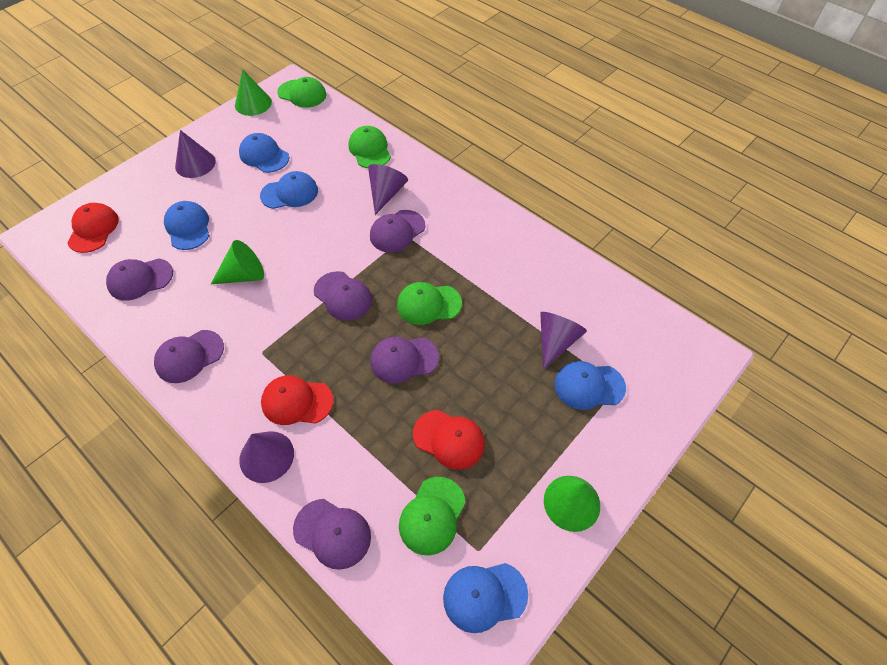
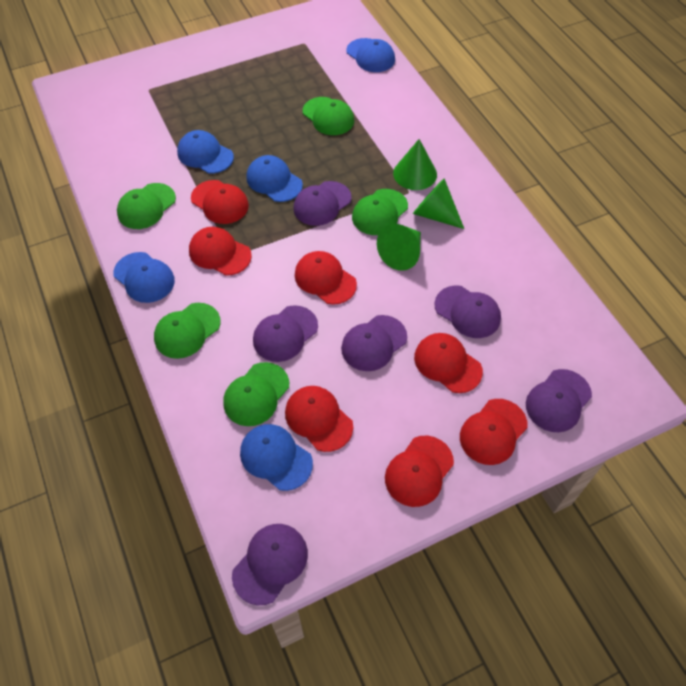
green cap: [277,77,326,108] [348,126,391,168] [397,282,462,325] [399,477,466,556] = 4 -> [117,183,176,229] [154,303,221,359] [223,362,289,426] [303,97,355,135] [352,189,408,235] = 5
purple cone: [175,130,216,178] [239,431,294,483] [368,164,408,215] [540,312,587,370] = 4 -> none = 0
red cap: [67,203,119,253] [261,375,333,425] [413,410,485,470] = 3 -> [189,227,252,276] [191,180,249,224] [285,386,353,452] [295,251,357,305] [385,436,454,507] [414,333,483,393] [460,399,528,465] = 7

